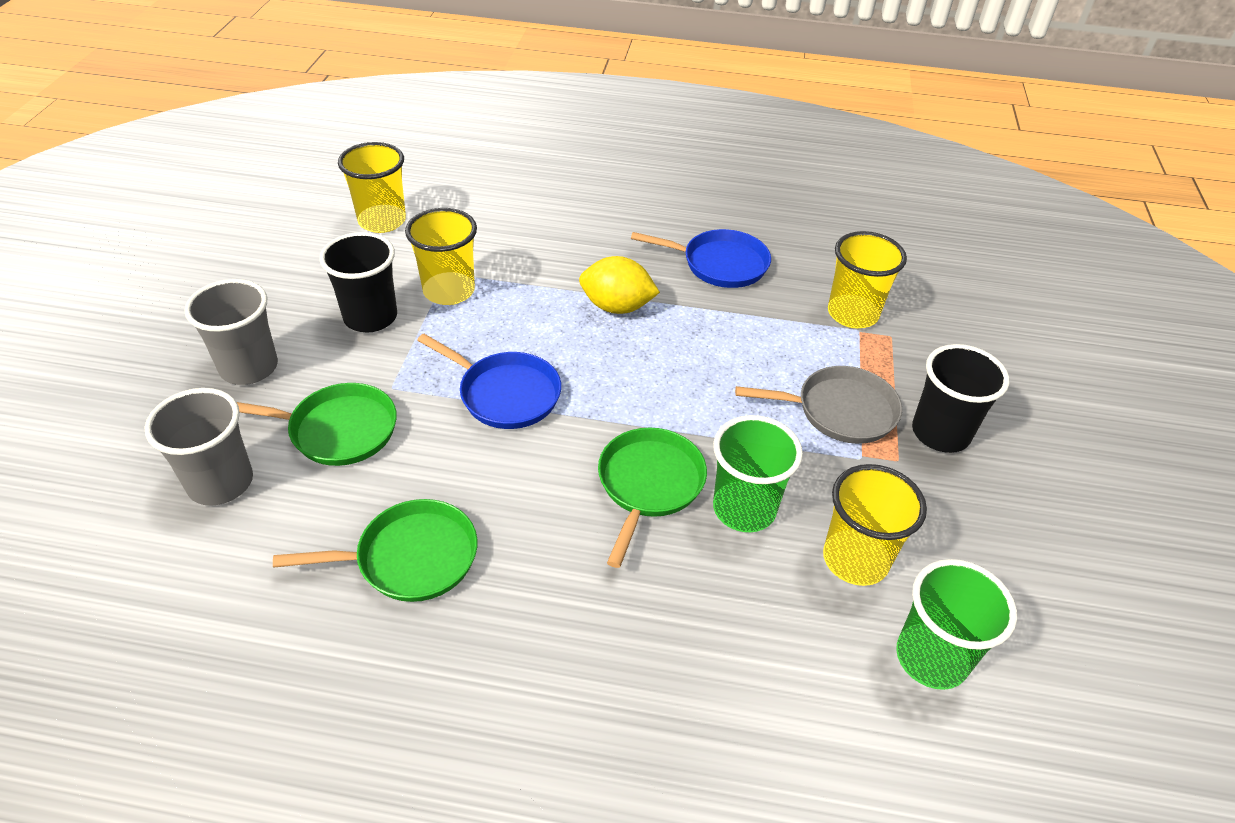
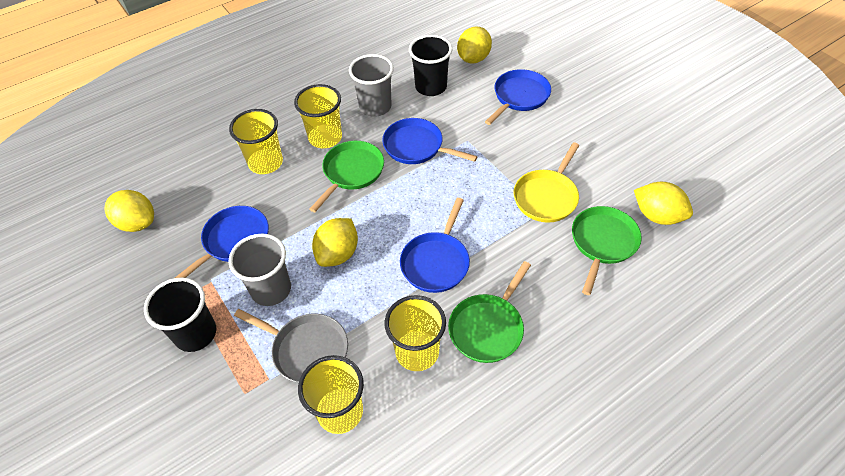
blue pan: [417,334,561,429] [631,229,771,288] = 2 -> [175,206,269,278] [382,118,477,164] [400,198,470,293] [485,69,551,125] = 4
green cup: [713,415,803,532] [896,559,1017,690] = 2 -> none = 0
yellow lemon: [579,256,660,314] = 1 -> [105,190,154,232] [312,218,358,267] [457,26,492,64] [634,182,693,225] = 4
yellow pan: none = 0 -> [514,142,579,223] = 1

